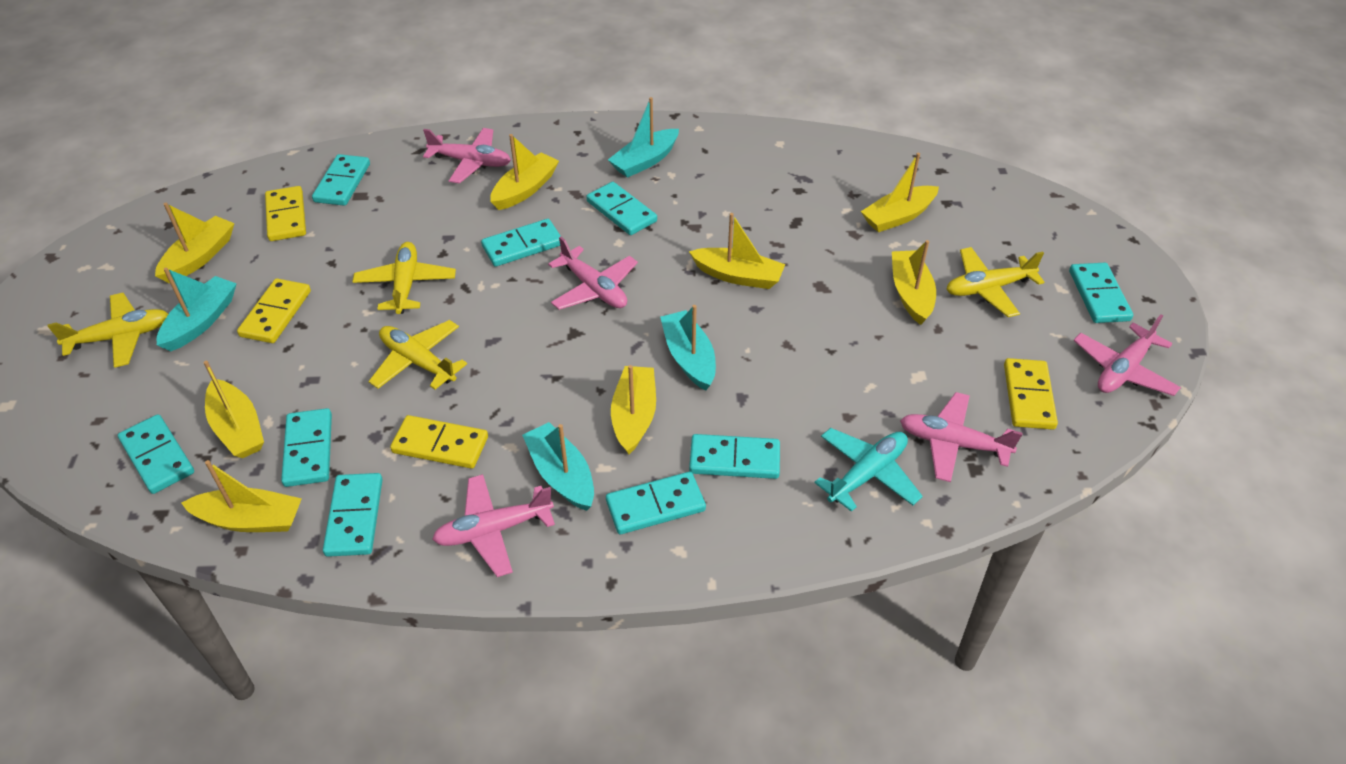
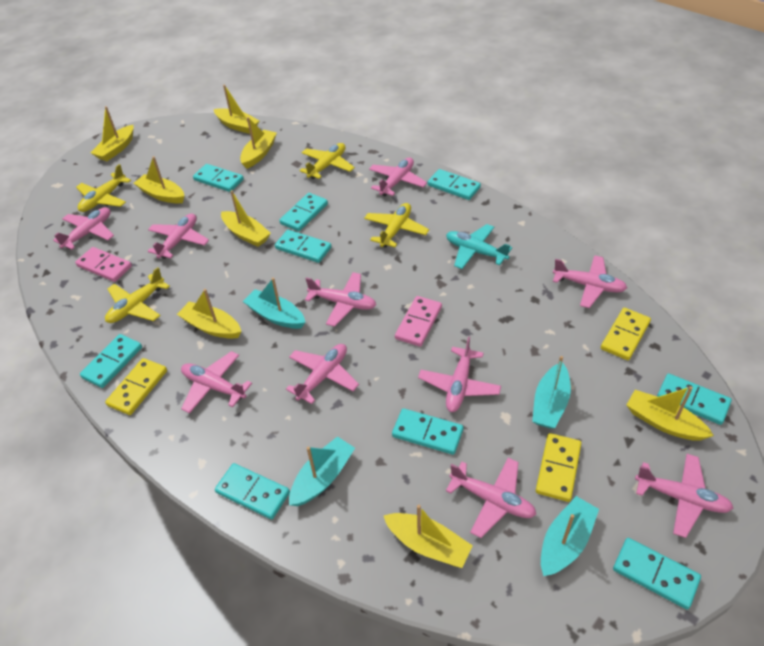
pink domino: none = 0 -> [75,247,132,282] [395,296,442,347] = 2
pink plane: [423,128,511,184] [432,474,555,577] [548,236,638,310] [900,392,1023,482] [1073,315,1181,396] = 5 -> [53,207,114,250] [148,213,209,259] [181,351,252,414] [286,344,359,404] [305,272,376,327] [369,158,427,196] [418,336,501,412] [446,458,536,538] [553,255,627,308] [635,454,733,538] = 10
yellow domino: [237,278,311,343] [265,186,306,241] [390,415,488,469] [1004,358,1058,430] = 4 -> [105,358,167,415] [536,433,581,502] [601,308,651,360] = 3

